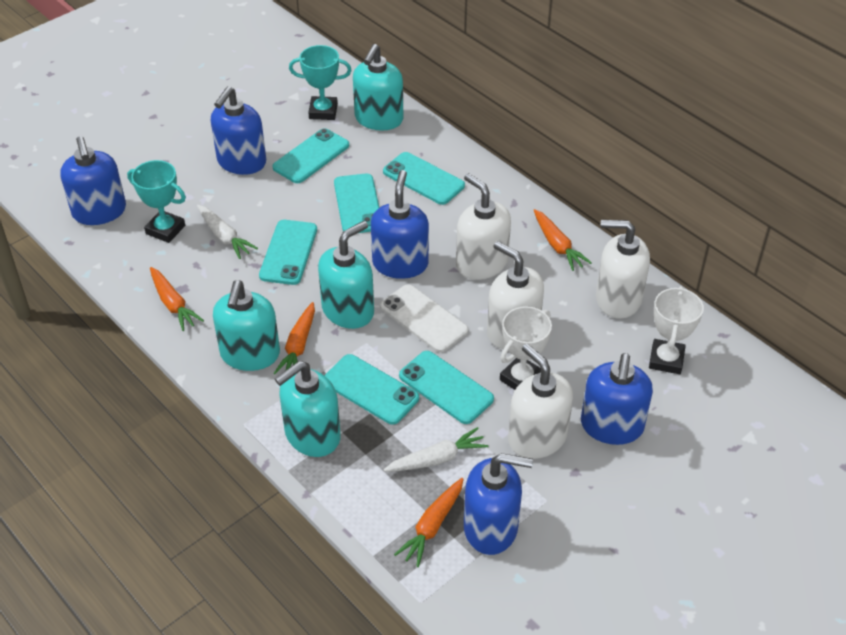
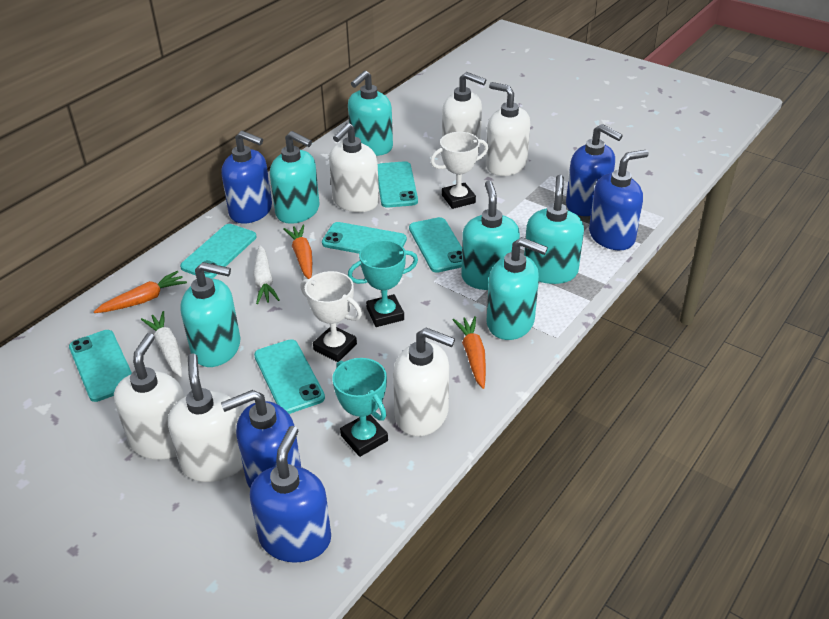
orange carrot: [150,267,204,331] [273,302,315,374] [394,478,463,567] [534,209,592,271] = 4 -> [94,271,187,313] [283,225,312,279] [453,316,486,389] = 3
turquoise soap dispenser: [213,280,280,371] [275,361,341,457] [318,221,374,329] [353,44,403,131] = 4 -> [180,262,240,367] [270,131,319,224] [348,71,393,156] [461,180,520,290] [487,237,548,340] [524,175,584,284] = 6
white phone: [380,284,468,353] = 1 -> none = 0
white soap dispenser: [456,173,511,280] [487,241,544,349] [508,344,573,459] [596,220,650,319] = 4 -> [114,333,185,460] [168,354,243,482] [329,123,379,212] [393,328,455,436] [442,72,486,148] [486,82,530,176] = 6

